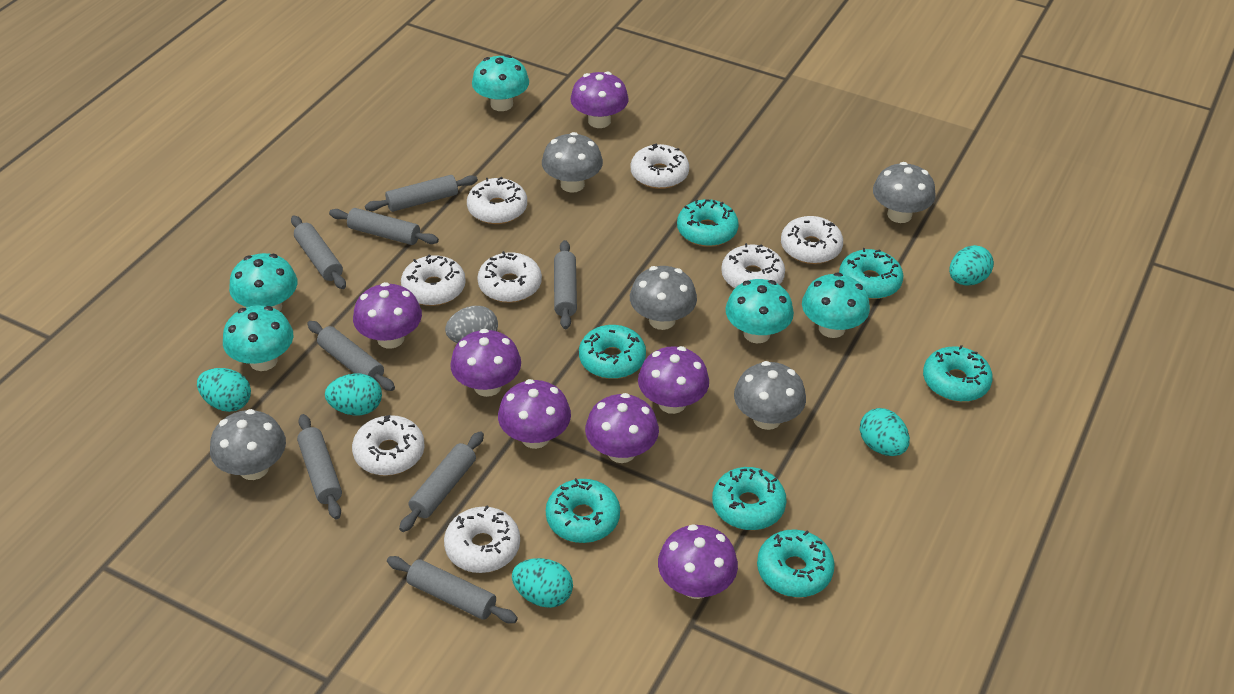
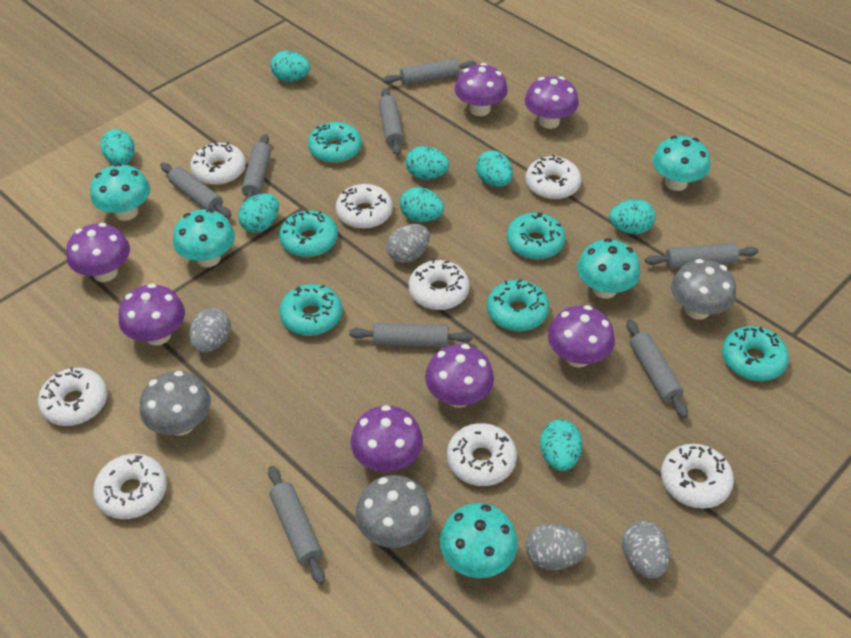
grey egg: [445,306,498,343] = 1 -> [189,308,231,352] [387,224,430,263] [525,524,587,570] [622,521,670,579] = 4
grey mushroom: [210,409,286,480] [542,132,603,193] [630,266,697,330] [734,361,806,430] [873,162,936,223] = 5 -> [140,371,211,436] [356,475,432,548] [671,259,736,320] = 3
turquoise donut: [546,478,620,543] [579,325,646,379] [677,199,739,247] [712,467,787,530] [757,529,835,597] [839,248,903,299] [923,345,993,402] = 7 -> [279,210,338,257] [279,284,342,336] [308,122,362,163] [487,279,549,332] [507,213,566,259] [722,326,789,381] = 6
turquoise egg: [197,368,251,412] [325,374,382,415] [512,558,573,608] [860,408,910,456] [949,245,994,285] = 5 -> [100,129,135,165] [238,193,279,233] [271,51,310,82] [400,187,444,222] [406,146,449,180] [476,151,513,187] [540,420,582,471] [609,199,656,234] = 8

